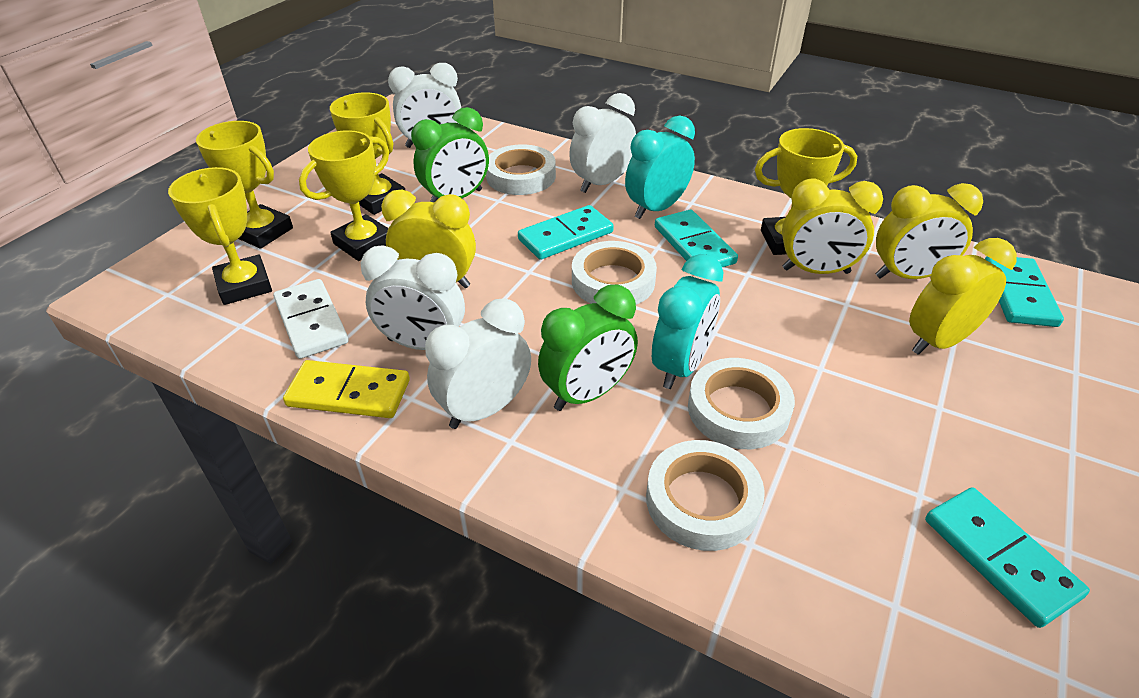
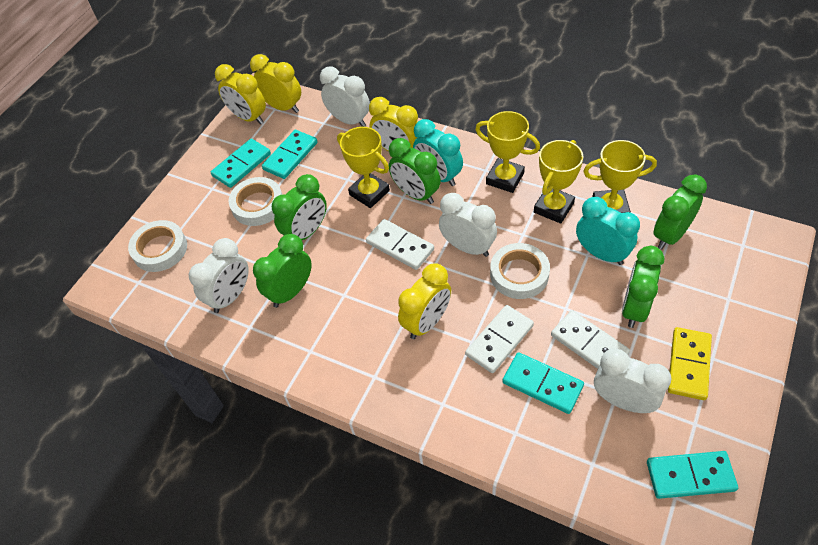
green clock: [411,107,489,203] [538,285,638,411] = 2 -> [253,234,312,308] [272,174,327,240] [389,138,441,204] [622,246,664,328] [653,174,707,250] = 5
white domino: [273,279,348,359] = 1 -> [366,219,434,270] [465,305,534,373] [551,310,630,369] = 3
white tape: [486,144,556,195] [572,241,657,305] [646,440,765,551] [688,358,795,449] = 4 -> [128,220,187,272] [229,177,282,226] [490,243,550,299] = 3
yellow trophy: [168,167,272,305] [196,121,293,249] [299,130,389,261] [330,93,405,215] [755,128,857,255] = 5 -> [337,127,390,208] [475,111,540,193] [534,140,584,224] [583,140,657,213] = 4

